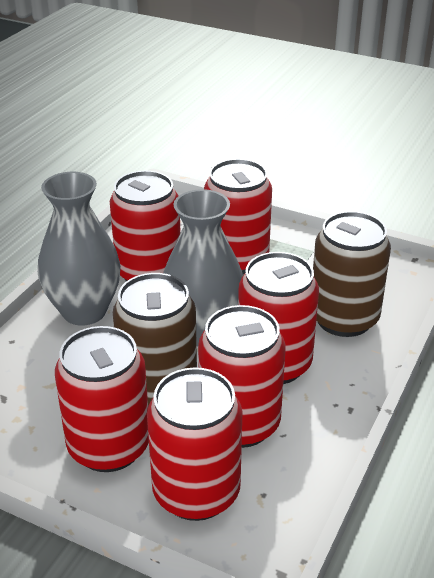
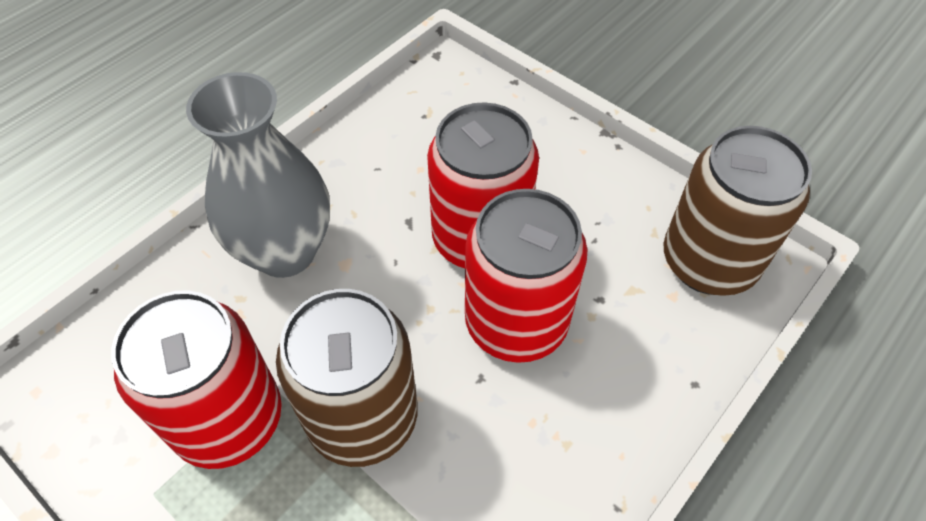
grey vase: [38,172,121,325] [163,189,243,346] = 2 -> [186,72,330,278] = 1
red can: [55,326,149,472] [110,171,181,281] [147,367,242,521] [198,305,286,448] [204,159,272,274] [238,252,319,384] = 6 -> [111,290,282,469] [427,102,539,268] [465,189,587,363] = 3

